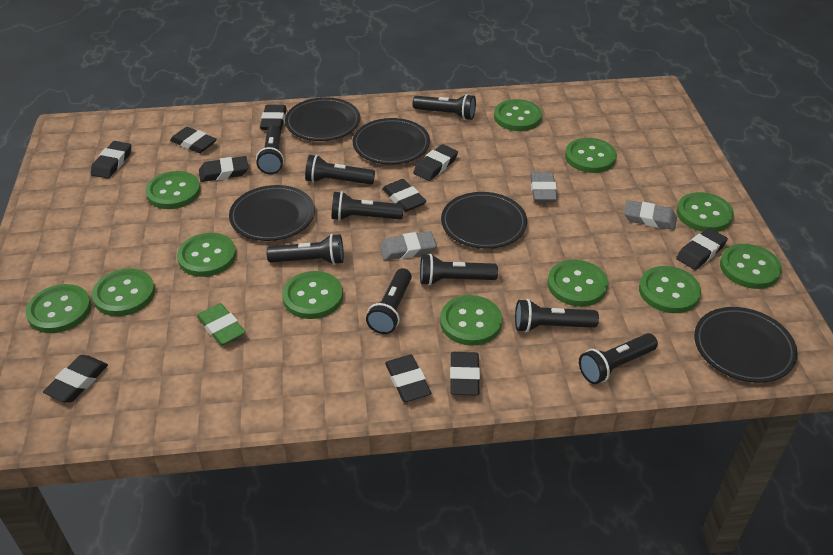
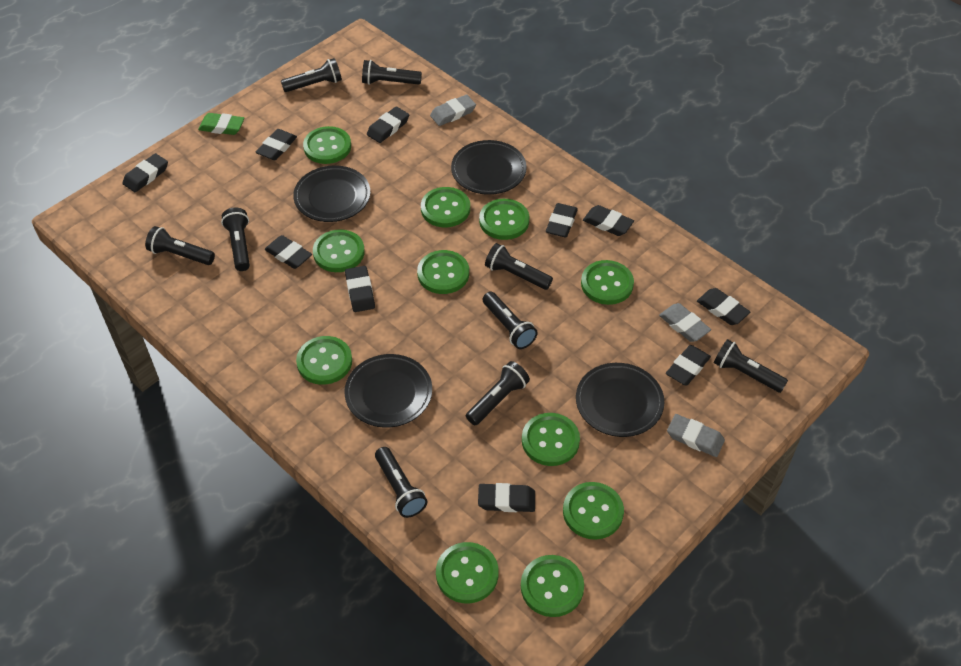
black plate: [229,185,315,241] [285,97,360,141] [353,118,430,165] [441,192,527,249] [694,307,798,383] = 5 -> [293,165,370,222] [344,354,432,428] [451,140,527,195] [576,363,664,437] = 4
green button: [26,284,91,333] [92,269,155,316] [145,171,201,209] [177,233,236,277] [282,271,343,319] [440,295,502,346] [494,99,542,131] [548,260,608,307] [565,138,617,173] [639,266,701,313] [677,192,734,232] [720,244,782,289] = 12 -> [296,336,352,385] [303,126,351,164] [313,229,365,272] [417,250,469,294] [421,187,470,227] [436,542,499,603] [479,199,529,240] [521,555,584,617] [522,413,580,466] [563,482,624,540] [581,260,634,305] = 11

